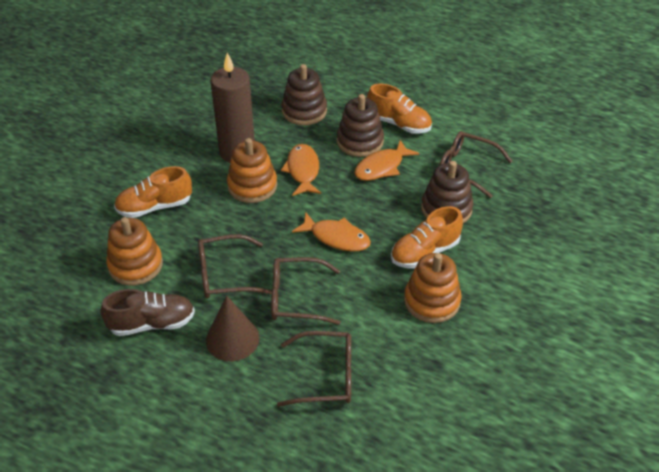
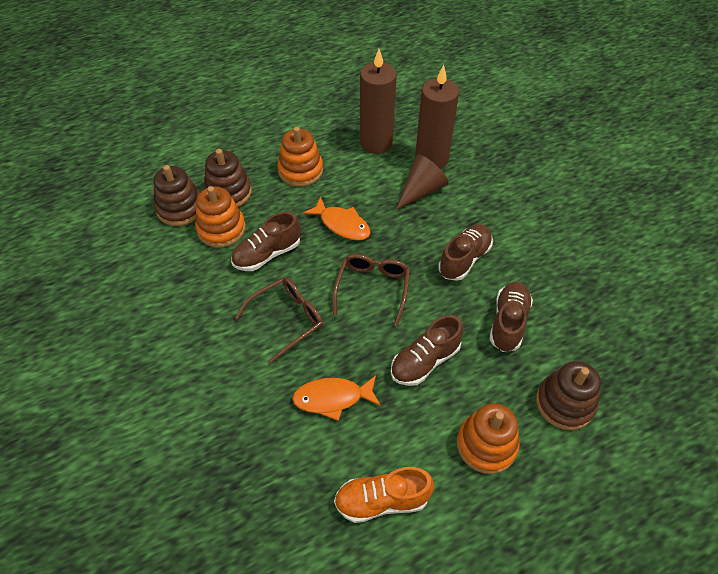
brown candle: [210,53,255,163] = 1 -> [360,49,397,154] [415,65,459,169] = 2
brown glasses: [198,234,272,299] [271,257,340,325] [277,331,351,407] [439,131,512,198] = 4 -> [235,277,323,364] [333,254,410,326] = 2
brown shoe: [101,289,195,336] = 1 -> [231,212,301,271] [391,315,464,386] [438,224,493,281] [489,282,533,352] = 4
orange fish: [281,144,321,196] [292,212,371,251] [354,140,419,181] = 3 -> [292,375,381,421] [303,196,371,241] = 2
orange shoe: [114,166,192,218] [367,84,432,134] [391,206,463,268] = 3 -> [334,467,434,523] = 1

